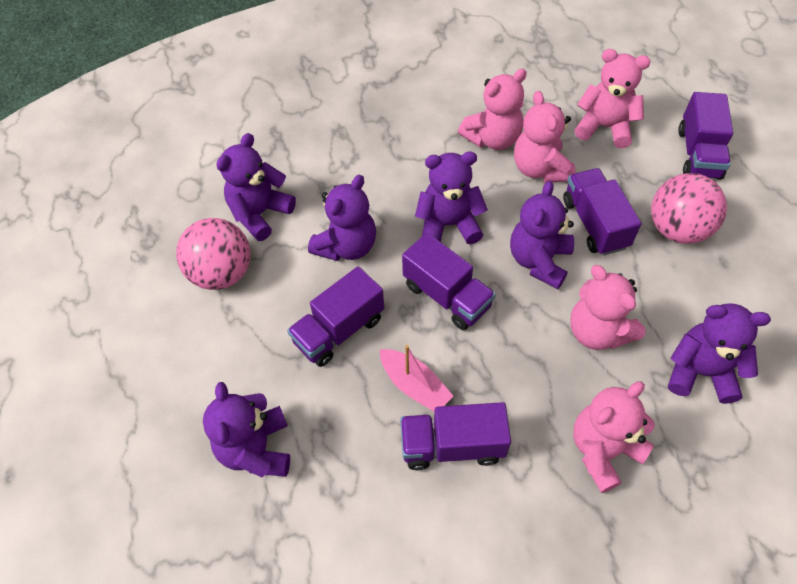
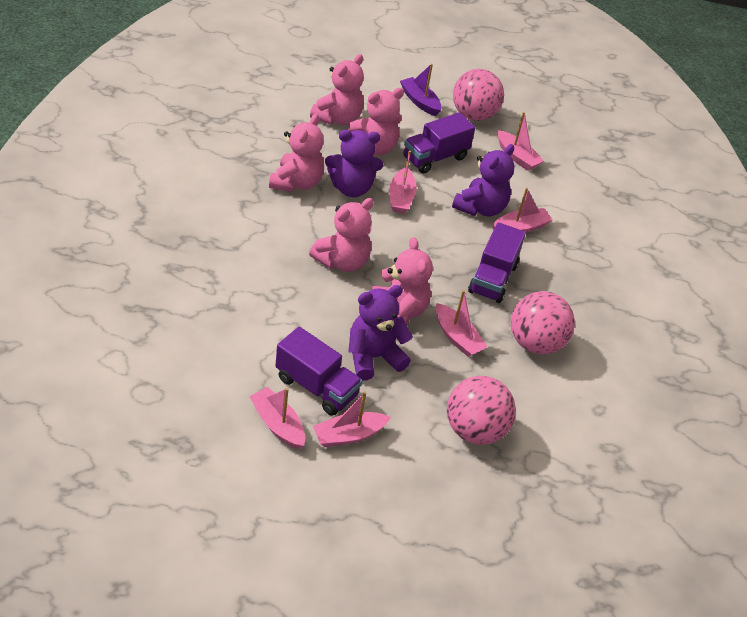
pink ball: [176,218,251,290] [651,173,727,244] = 2 -> [447,376,516,445] [453,69,504,121] [511,291,575,354] = 3
pink boat: [380,345,453,412] = 1 -> [249,387,305,449] [313,391,391,447] [390,151,416,214] [436,290,487,357] [493,187,553,233] [498,112,544,171] = 6
purple boat: none = 0 -> [400,64,442,116] = 1
purple teddy bear: [203,382,290,477] [216,133,296,241] [308,174,376,261] [415,152,488,244] [510,181,574,289] [668,303,771,404] = 6 -> [325,130,383,197] [349,285,413,381] [452,144,515,216] = 3
purple truck: [287,266,384,367] [400,402,511,470] [402,233,496,330] [563,168,641,256] [678,92,733,180] = 5 -> [275,327,362,416] [403,112,475,174] [468,222,526,303] = 3

